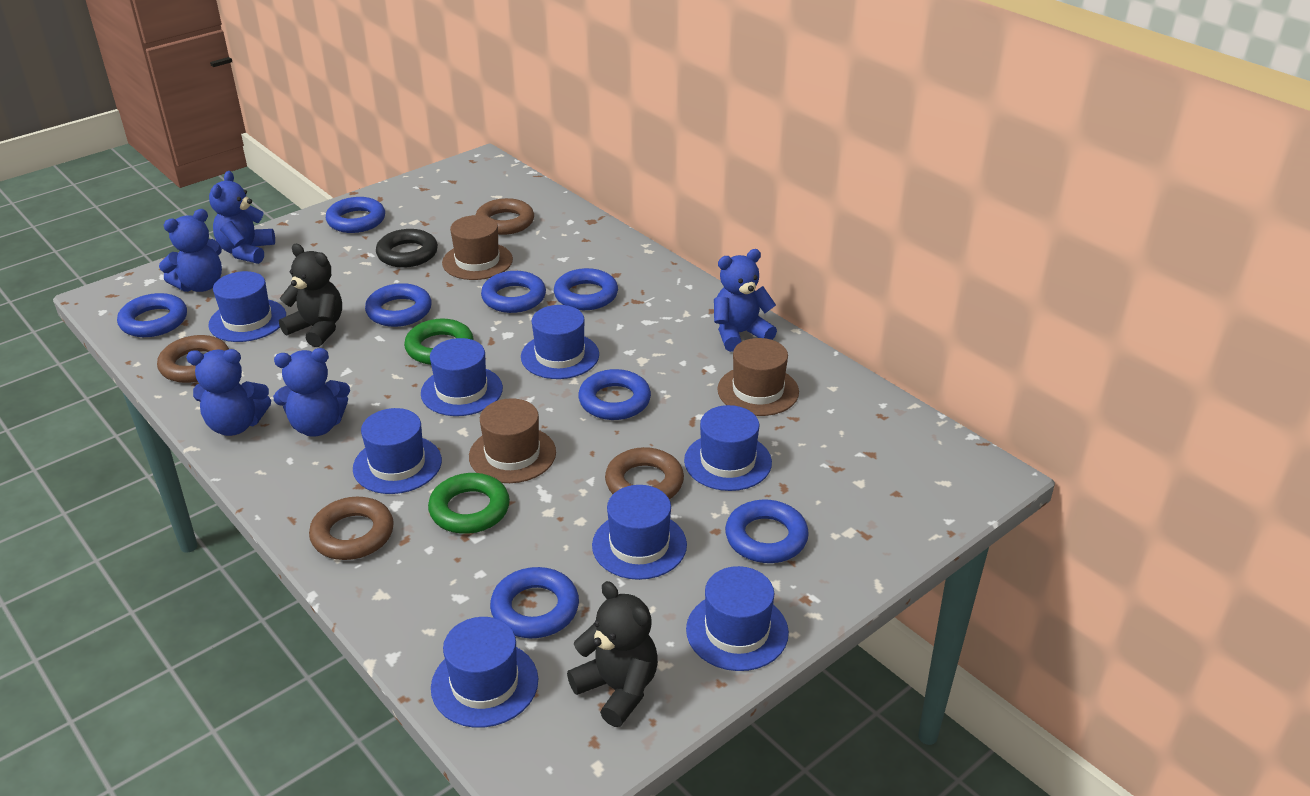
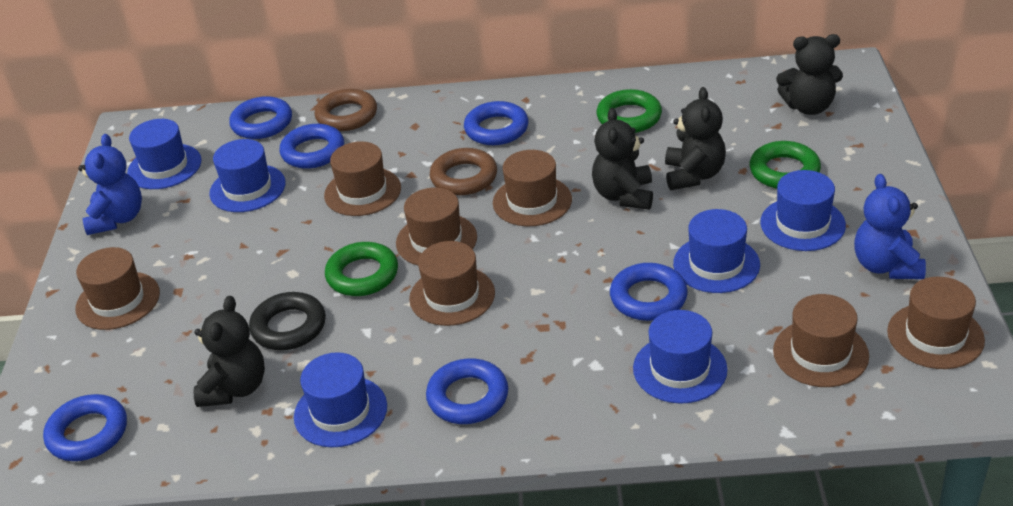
black teddy bear: [279,244,342,347] [567,581,658,727] = 2 -> [193,296,265,407] [592,108,653,210] [665,87,726,190] [776,34,843,115] = 4
blue hat: [208,271,286,342] [353,408,442,494] [421,338,503,416] [431,617,538,728] [521,305,599,379] [592,485,687,580] [684,405,772,491] [686,566,789,671] = 8 -> [127,119,202,189] [209,139,286,212] [294,352,387,447] [633,310,728,404] [673,209,760,293] [760,170,846,251] = 6
blue ring: [117,293,187,337] [326,197,385,233] [365,283,432,327] [481,271,546,313] [490,567,579,638] [554,268,618,310] [578,369,651,420] [725,500,809,563] = 8 -> [43,394,127,461] [229,96,292,139] [279,124,344,169] [426,359,508,424] [464,101,529,145] [610,263,688,321] = 6
blue teddy bear: [159,209,222,292] [186,349,271,436] [209,171,275,264] [273,348,350,437] [714,249,777,352] = 5 -> [78,134,142,235] [854,174,926,279] = 2
brown hat: [442,215,513,280] [469,398,556,483] [717,338,799,416] = 3 -> [75,247,160,330] [324,141,401,216] [396,188,477,265] [409,241,495,326] [493,150,572,226] [773,294,869,387] [887,277,985,369] = 7
brown ring: [157,335,229,383] [309,497,394,560] [476,198,534,235] [605,447,684,499] = 4 -> [314,89,377,131] [430,148,497,195] = 2
green ring: [404,319,473,365] [428,473,510,534] = 2 -> [325,242,398,296] [596,89,662,133] [749,141,821,189] = 3

